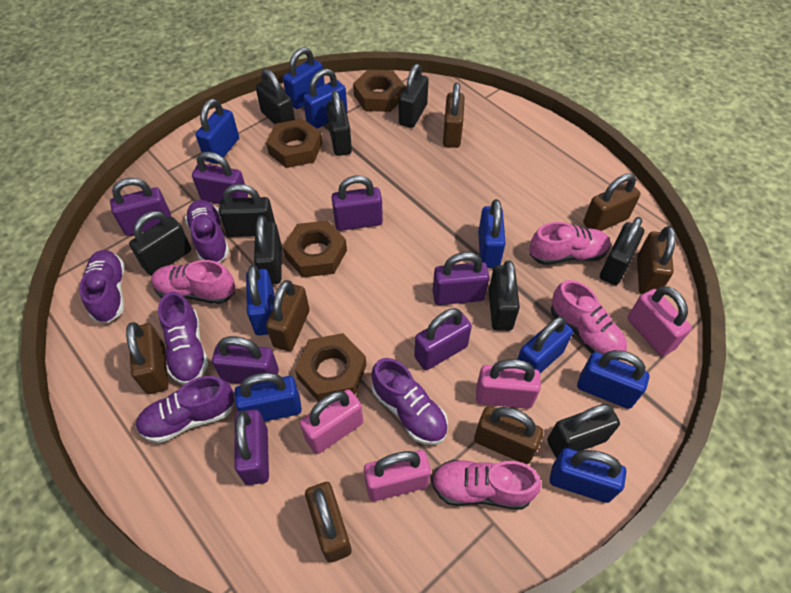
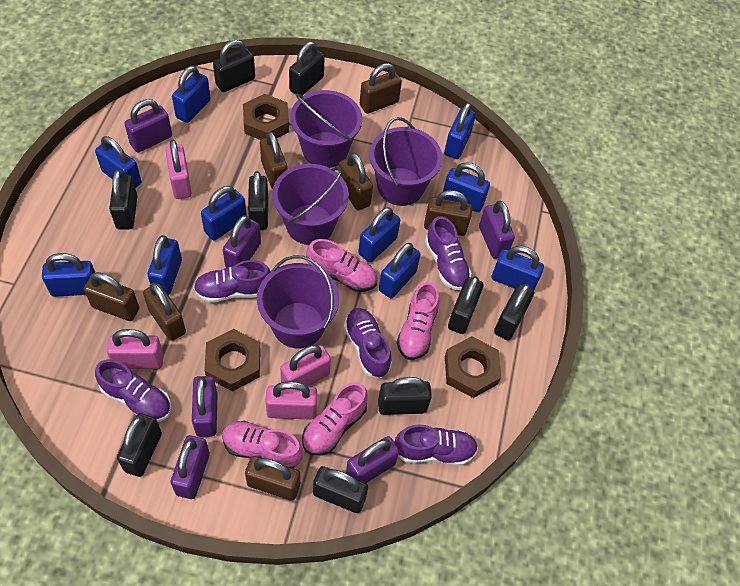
blue padlock: [196,99,239,164] [234,372,302,422] [246,265,275,336] [283,47,325,109] [303,69,347,129] [478,199,506,268] [518,316,573,373] [550,448,626,503] [577,350,649,409] = 9 -> [42,253,95,297] [95,136,141,188] [147,235,182,295] [172,66,211,123] [201,186,247,240] [358,207,400,262] [379,243,421,298] [443,163,490,212] [444,102,476,159] [492,246,544,291] = 10
brown nut: [266,119,322,168] [283,220,347,278] [295,333,366,402] [353,70,405,112] = 4 -> [204,329,260,392] [243,94,289,140] [445,336,501,398] = 3
purple bucket: none = 0 -> [257,255,339,348] [272,164,349,245] [290,90,362,168] [369,117,442,206] = 4
purple padlock: [110,178,171,236] [192,152,248,204] [212,336,279,384] [235,409,269,485] [332,176,383,231] [414,308,472,370] [433,252,490,305] = 7 -> [124,99,172,153] [171,435,210,499] [192,376,218,437] [223,215,261,268] [346,436,399,483] [479,201,515,259] = 6

